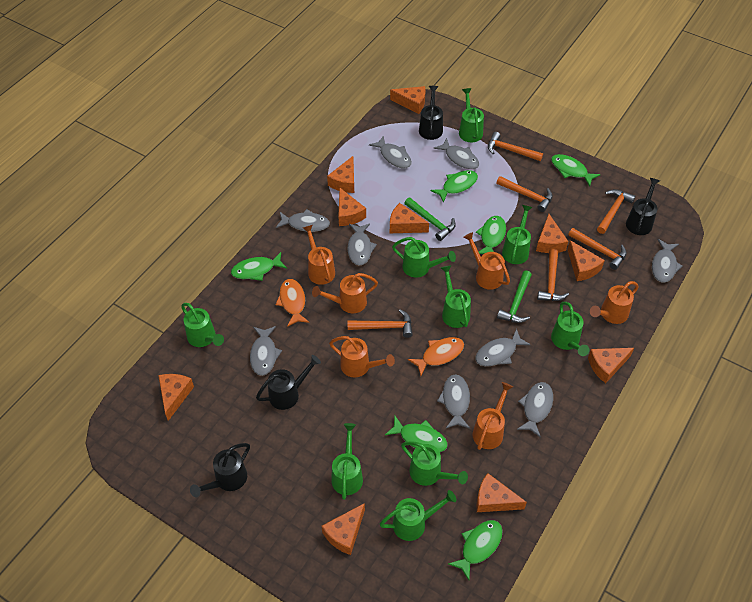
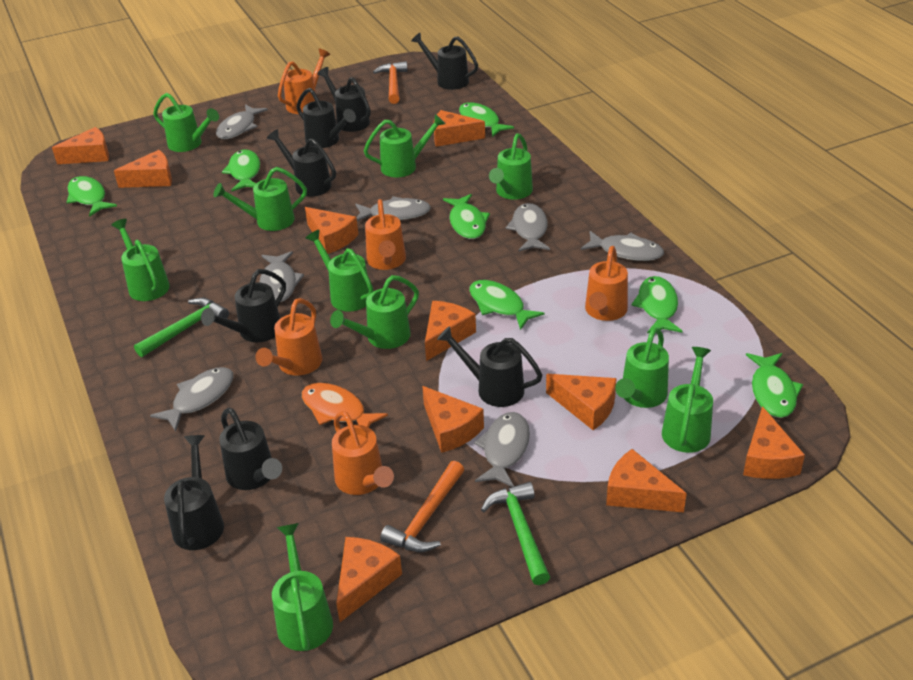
black watering can: [190,443,250,497] [256,355,321,410] [419,86,443,140] [626,178,660,235] = 4 -> [164,435,224,550] [201,269,286,342] [219,408,282,490] [267,129,336,197] [296,88,356,148] [317,67,371,132] [411,33,478,90] [437,326,542,407] = 8
green fish: [231,252,287,281] [385,416,448,452] [430,170,478,203] [448,520,503,580] [476,216,506,254] [551,154,601,187] = 6 -> [67,176,117,217] [222,150,260,191] [443,194,490,239] [459,102,514,137] [469,280,545,330] [631,276,683,334] [746,353,803,418] = 7
green watering can: [181,303,224,347] [331,423,363,500] [380,490,456,541] [392,237,456,278] [401,441,468,486] [441,265,471,328] [459,88,484,142] [502,205,532,264] [551,302,589,356] = 9 -> [112,219,170,301] [153,93,219,152] [213,167,307,231] [272,523,333,651] [305,230,373,311] [330,275,419,349] [364,114,445,178] [489,133,533,200] [615,327,669,408] [662,347,713,453] = 10
grey fish: [250,326,282,376] [276,209,330,232] [347,224,377,266] [369,135,412,168] [433,138,479,170] [437,374,470,429] [475,328,531,366] [517,382,553,438] [652,239,683,282] = 9 -> [150,367,233,432] [216,104,268,139] [259,251,304,302] [355,196,431,221] [474,412,530,487] [506,203,550,252] [581,231,664,261] = 7
orange fish: [275,279,309,327] [408,337,464,376] = 2 -> [302,383,388,428] = 1
orange hammer: [348,309,413,338] [488,132,543,161] [497,176,553,212] [537,249,569,301] [568,228,627,270] [597,189,635,234] = 6 -> [373,61,408,104] [380,461,464,552] = 2
orange watering can: [303,225,335,285] [312,273,378,313] [329,336,395,378] [463,232,510,290] [473,382,513,450] [590,281,639,324] = 6 -> [255,298,322,376] [278,49,330,114] [332,411,394,495] [365,199,406,270] [585,246,628,321] = 5

